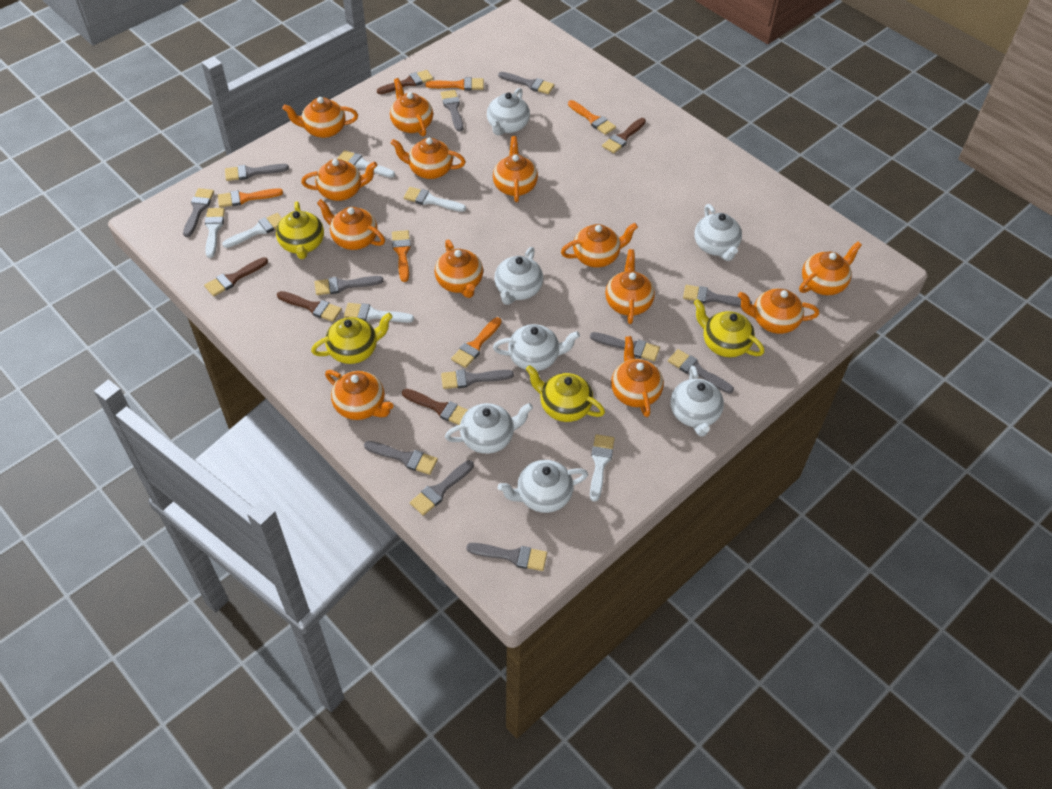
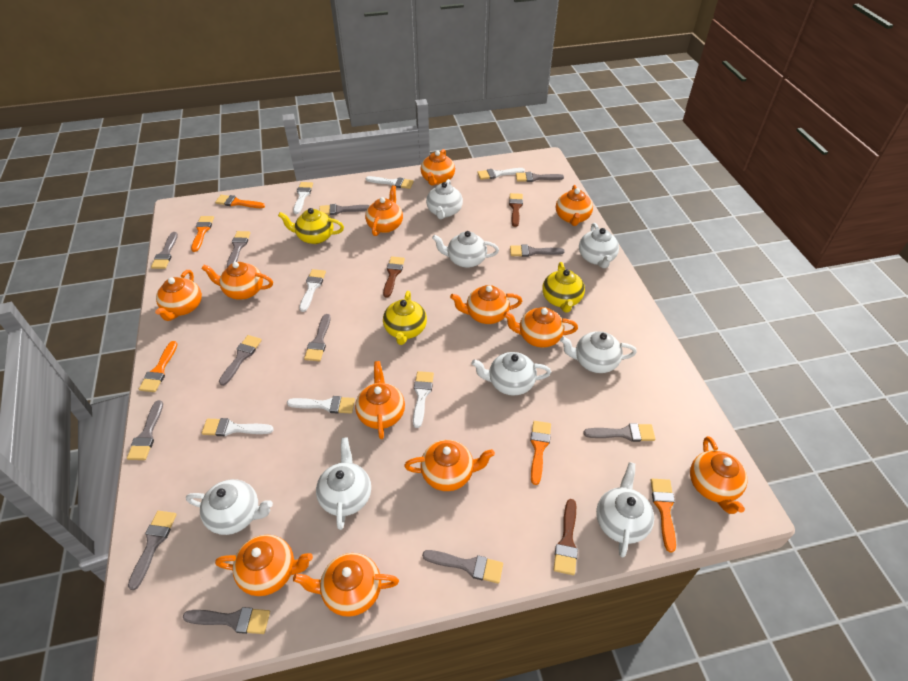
brown brush: [204,257,268,297] [277,291,342,322] [377,70,433,94] [402,389,468,425] [602,118,646,153] = 5 -> [383,256,405,298] [509,193,523,227] [553,499,578,575] = 3
orange teapot: [282,97,358,138] [301,159,378,201] [317,199,385,250] [325,370,394,420] [390,78,433,136] [391,138,466,179] [435,240,483,298] [493,136,538,202] [561,223,638,268] [605,249,655,324] [611,336,664,417] [738,289,819,334] [799,242,862,295] = 13 -> [155,270,202,321] [201,262,273,300] [215,535,313,596] [293,553,399,617] [355,361,405,439] [365,185,403,236] [404,440,495,491] [421,149,455,186] [450,285,522,324] [503,307,578,348] [556,185,593,226] [690,436,747,514] = 12
white brush: [205,208,225,258] [222,213,282,248] [337,150,395,178] [344,303,414,323] [403,187,466,212] [590,434,615,502] = 6 -> [202,418,274,436] [287,396,355,413] [293,182,313,214] [299,269,326,312] [366,176,414,189] [413,371,434,428] [477,168,525,180] = 7
white teapot: [445,403,533,454] [487,88,530,136] [493,324,580,371] [494,247,543,305] [498,460,588,513] [670,365,724,437] [695,204,742,261] = 7 -> [186,479,273,535] [316,438,371,530] [426,179,463,219] [432,231,499,268] [471,352,551,396] [560,331,637,373] [579,223,619,268] [596,462,654,557] = 8
yellow teapot: [276,201,324,259] [311,312,393,364] [526,365,605,422] [693,299,764,357] = 4 -> [278,208,344,244] [383,291,427,345] [542,262,585,312] = 3

